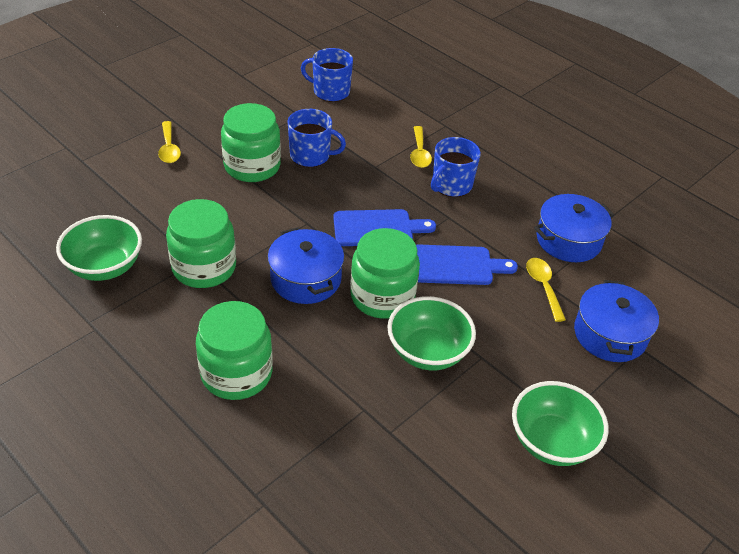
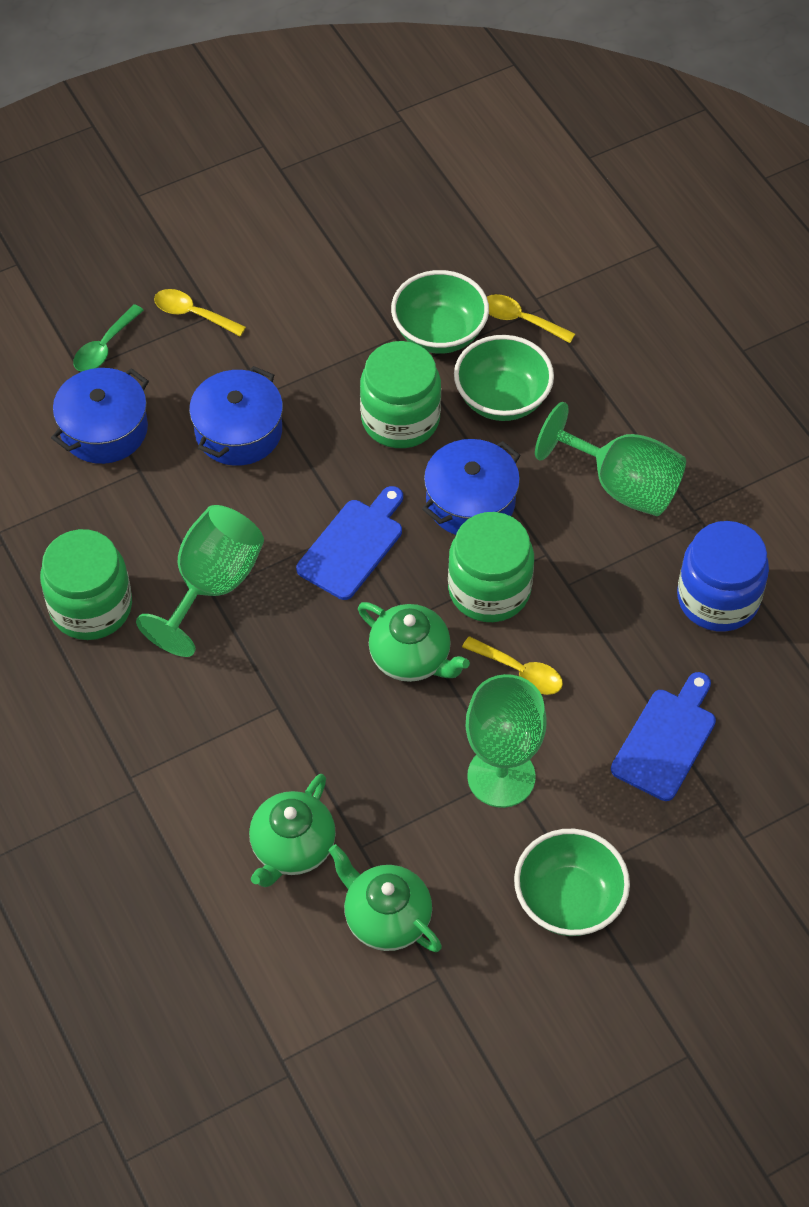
blue jar: none = 0 -> [677,521,769,632] = 1
blue mug: [288,109,346,167] [301,48,353,102] [431,137,481,197] = 3 -> none = 0
green goblet: none = 0 -> [136,505,264,657] [466,674,547,808] [535,402,686,516] = 3
green jar: [166,199,236,288] [196,301,273,400] [221,103,281,182] [350,228,420,319] = 4 -> [40,529,132,640] [360,341,441,448] [448,512,534,622] = 3
green spoon: none = 0 -> [73,304,144,372] = 1
green teapot: none = 0 -> [249,774,336,887] [328,844,442,952] [358,602,470,682] = 3

